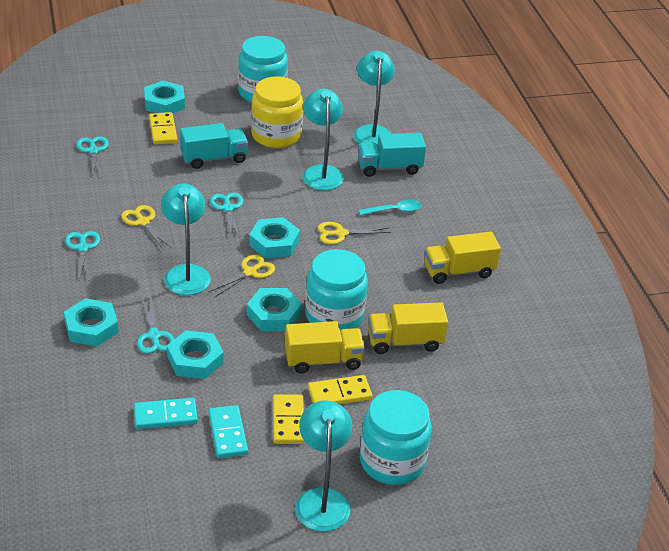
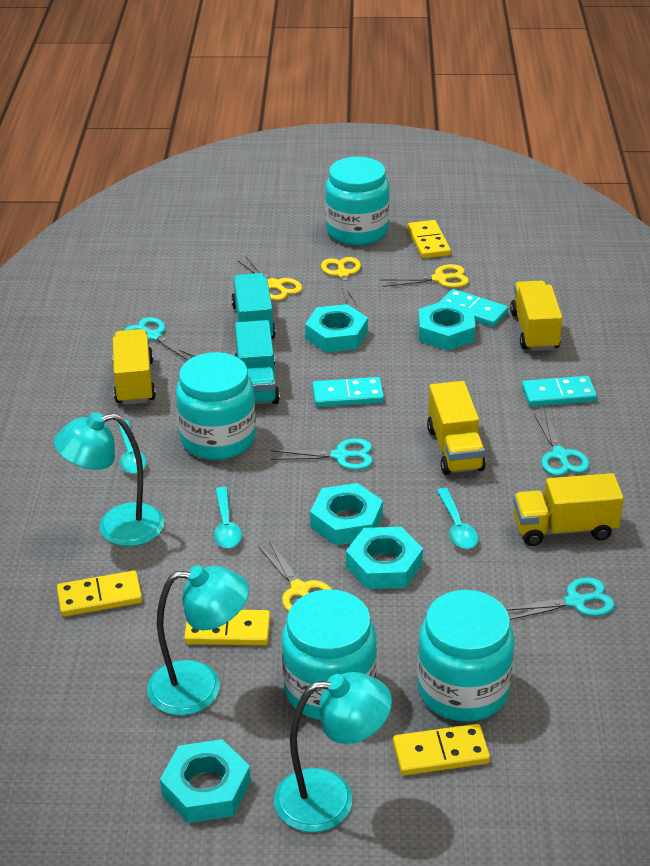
turquoise domino: [134,398,198,429] [208,405,248,458] = 2 -> [312,377,384,407] [439,289,508,327] [522,376,597,406] = 3
turquoise jar: [238,36,288,103] [305,249,368,330] [360,390,432,485] = 3 -> [176,352,256,460] [282,589,377,720] [325,157,390,245] [417,590,514,722] = 4
turquoise lamp: [161,183,211,295] [295,400,352,532] [302,89,344,190] [353,51,395,145] = 4 -> [54,412,164,547] [147,565,249,716] [274,672,392,832] = 3
turquoise spoon: [359,200,422,215] = 1 -> [118,420,146,474] [214,487,242,548] [437,488,478,549] = 3
yellow domino: [149,112,178,145] [273,394,305,444] [308,375,372,404] = 3 -> [57,570,142,617] [184,610,270,645] [393,724,490,775] [407,220,451,258] = 4
yellow jar: [251,77,303,148] = 1 -> none = 0
yellow scissors: [121,205,171,250] [208,255,275,297] [318,222,391,244] = 3 -> [237,257,302,301] [258,541,332,612] [321,257,361,305] [380,264,469,288] = 4
yellow truck: [285,321,365,374] [368,302,448,354] [424,232,501,284] = 3 -> [112,329,156,405] [427,381,486,475] [510,281,562,351] [513,473,624,546] = 4

